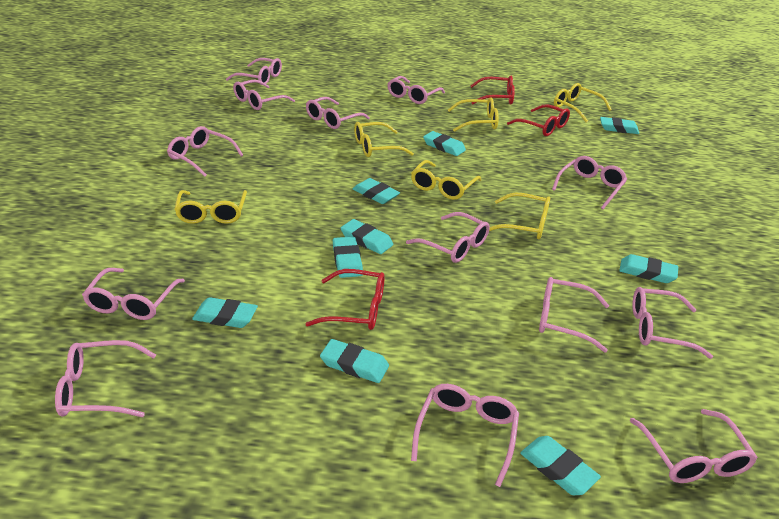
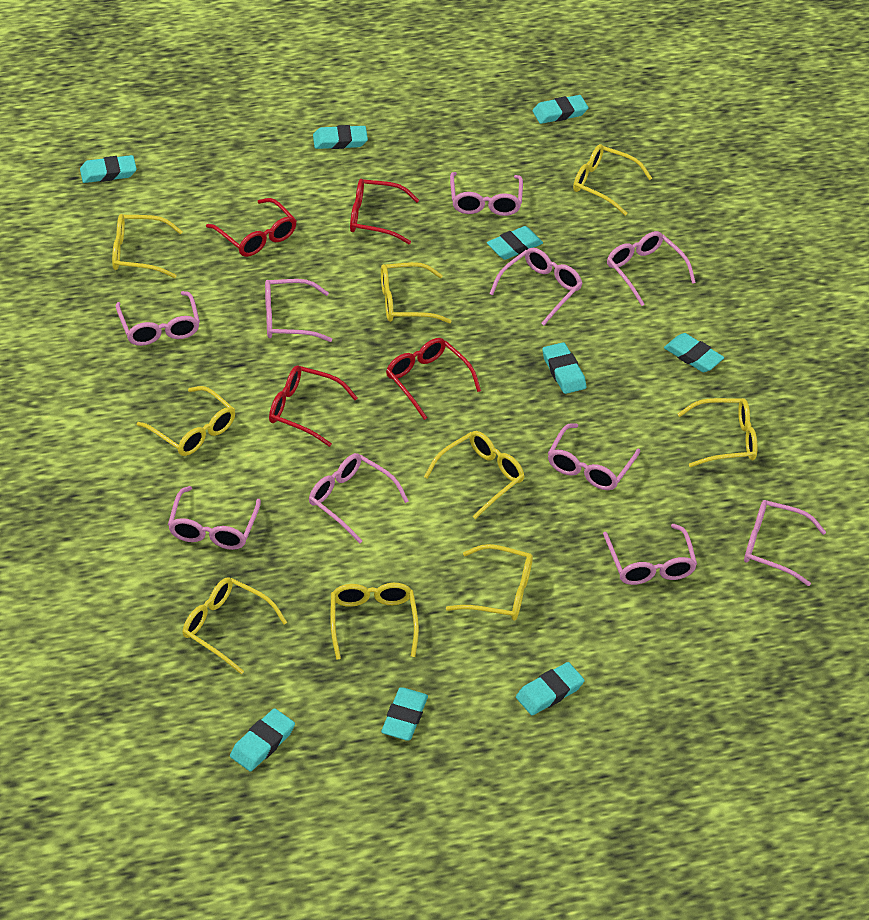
pink glasses: [55,340,156,417] [82,268,185,320] [167,126,243,177] [226,58,282,85] [233,80,295,110] [306,97,370,129] [387,76,445,104] [406,212,490,263] [411,384,519,487] [539,277,609,352] [552,156,627,209] [630,409,758,483] [632,287,713,359] = 13 -> [116,291,200,346] [168,486,261,550] [265,279,332,342] [309,453,409,543] [450,172,523,216] [489,248,583,325] [548,423,640,490] [603,524,697,585] [607,231,696,306] [744,500,826,586] = 10
red glasses: [306,269,385,330] [470,76,515,105] [507,104,570,136] = 3 -> [206,198,297,257] [269,365,357,447] [350,179,419,244] [386,338,481,420] = 4
yellow glasses: [174,190,247,224] [354,122,414,157] [411,160,481,200] [448,97,499,132] [489,193,550,240] [554,83,612,123] = 6 -> [112,214,183,278] [137,386,235,456] [183,577,287,674] [330,583,419,660] [381,262,452,323] [424,431,525,519] [446,544,533,621] [573,144,652,216] [678,398,758,467] = 9

